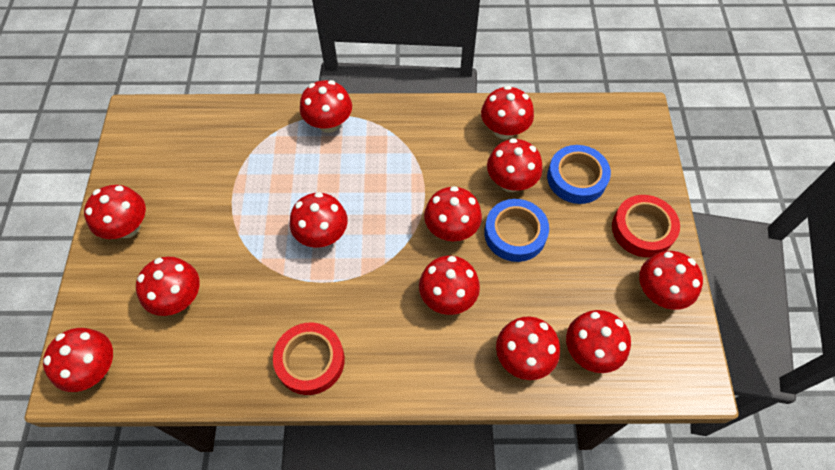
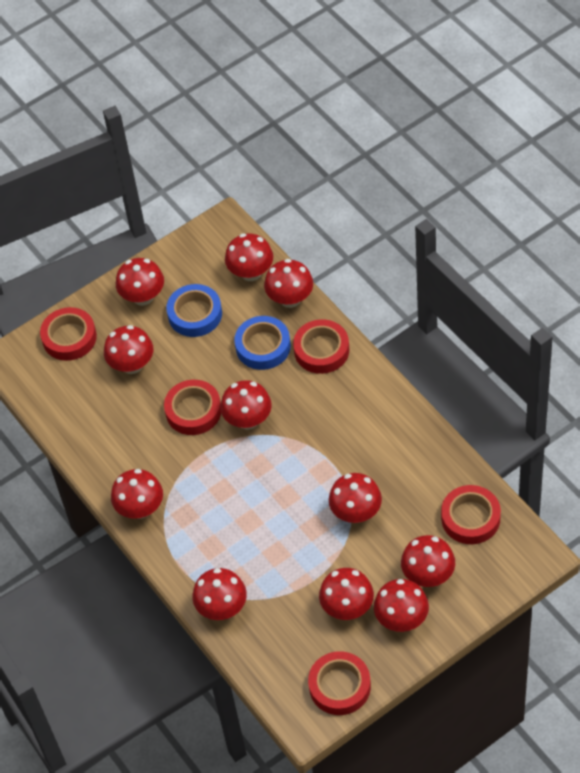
red mushroom: [43,328,113,392] [84,185,146,239] [136,257,200,316] [290,192,348,248] [300,80,352,133] [419,255,480,315] [424,186,482,241] [481,86,534,139] [487,138,543,192] [496,316,560,380] [566,310,631,373] [639,251,703,310] = 12 -> [104,325,153,374] [111,469,163,519] [116,258,164,306] [192,568,247,620] [220,380,272,429] [225,233,273,281] [264,259,313,308] [319,568,374,620] [329,473,382,523] [374,579,429,632] [401,535,455,587] = 11
red tape: [273,323,345,395] [612,195,680,257] = 2 -> [40,307,97,361] [164,380,221,435] [293,319,349,374] [308,651,371,715] [441,485,501,544] = 5

